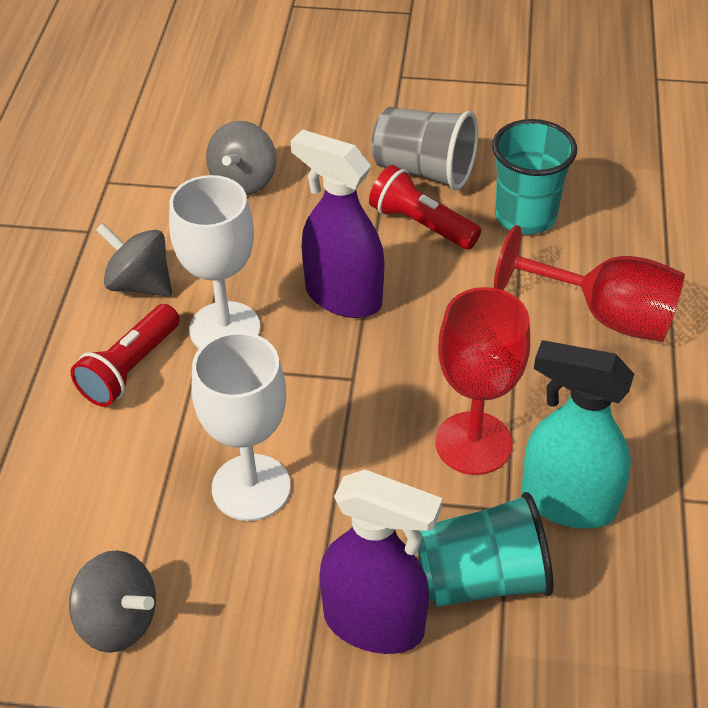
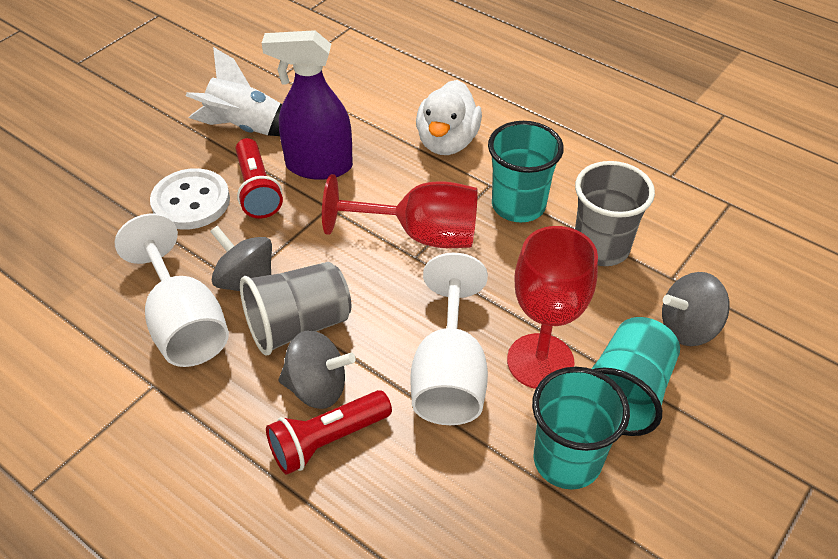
grey cup: [371,107,478,190] = 1 -> [240,262,351,355] [575,161,655,266] = 2
purple spray bottle: [291,130,385,318] [319,470,443,654] = 2 -> [262,30,353,180] = 1
turquoise cup: [418,492,553,607] [492,119,577,235] = 2 -> [488,121,564,222] [532,367,630,490] [591,317,680,436] = 3
turquoise spray bottle: [521,340,634,529] = 1 -> none = 0
white button: none = 0 -> [150,168,230,230] = 1
white duck: none = 0 -> [416,80,482,155] = 1
white rocket: none = 0 -> [186,47,282,136] = 1

